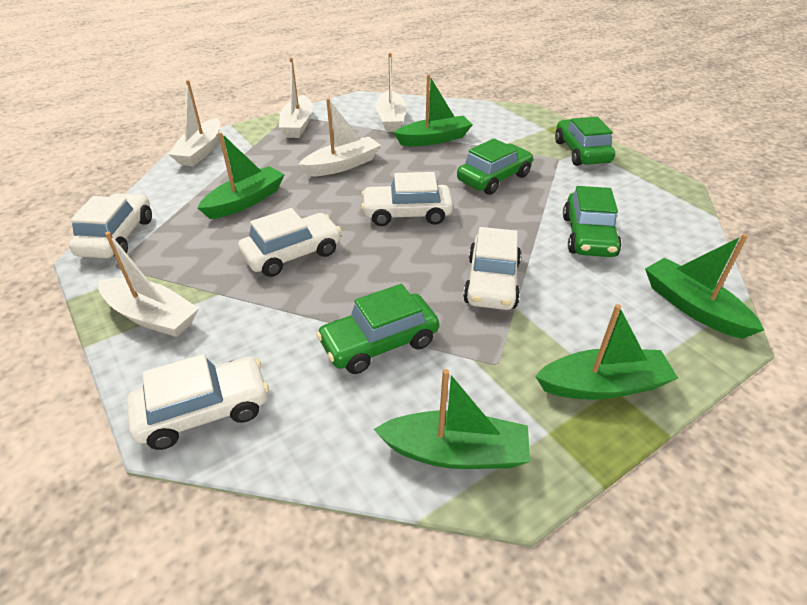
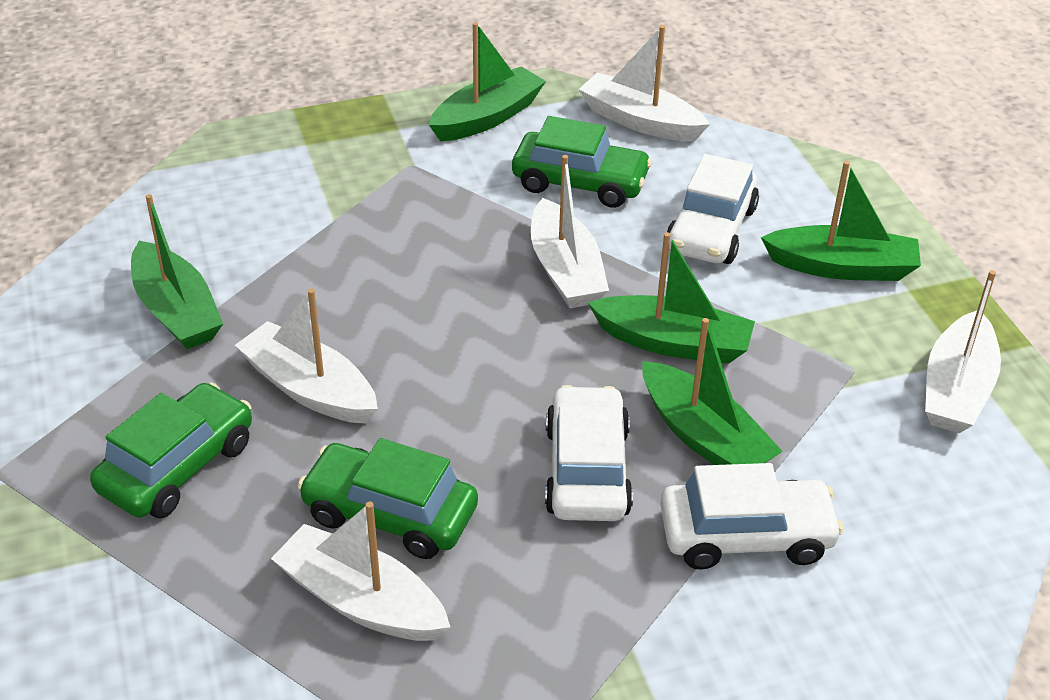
green car: [316,284,439,374] [457,138,533,195] [555,117,615,166] [563,186,621,257] = 4 -> [90,382,252,519] [298,438,478,559] [512,116,652,208] = 3
white car: [69,193,152,258] [127,354,269,450] [238,208,342,277] [361,172,453,226] [463,227,521,310] = 5 -> [545,385,633,521] [660,463,843,570] [666,154,759,264] = 3

